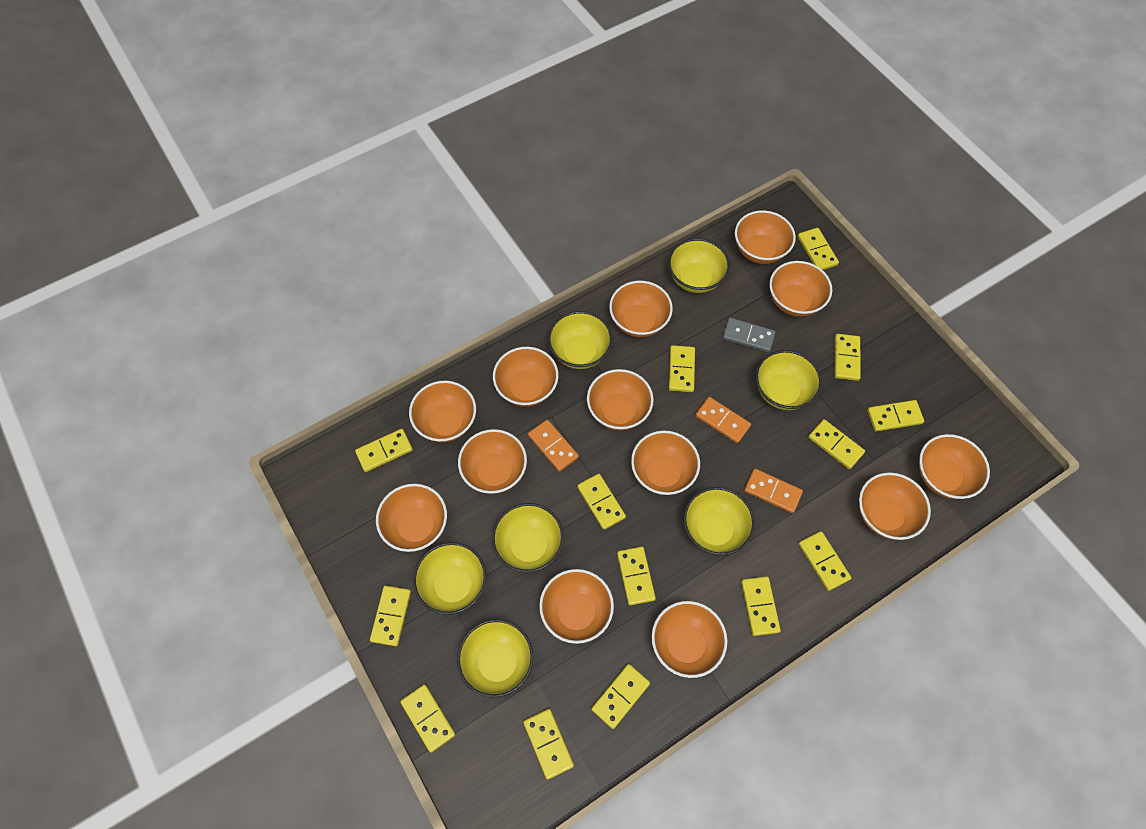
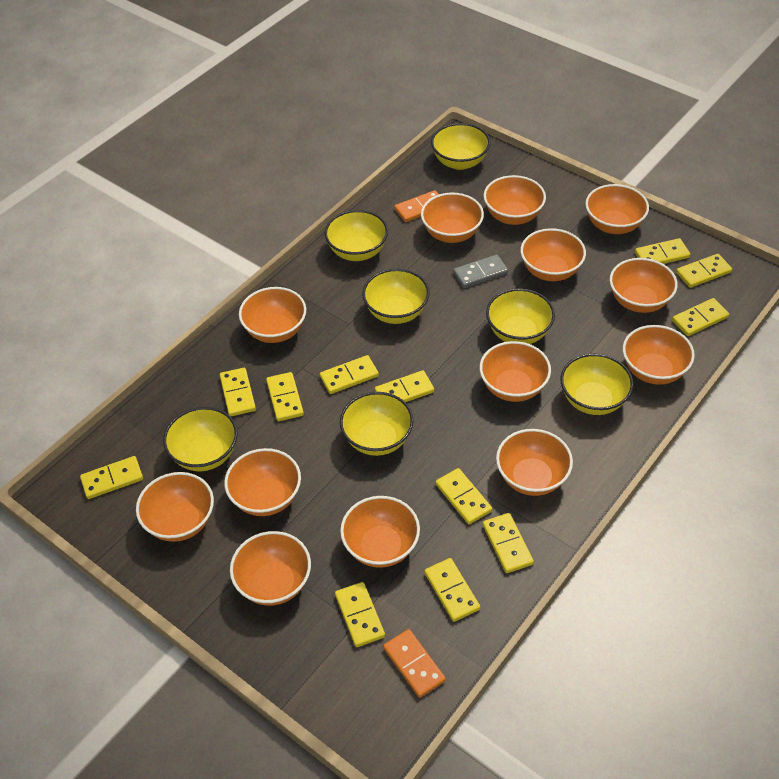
orange domino: [528,420,579,472] [695,397,751,443] [744,468,803,513] = 3 -> [383,629,446,698] [395,190,439,222] = 2
yellow domino: [355,429,413,472] [370,586,411,646] [400,685,456,753] [523,709,574,779] [577,474,626,530] [591,664,650,729] [617,547,656,606] [669,345,695,392] [741,576,781,636] [797,228,839,270] [798,531,851,591] [808,419,865,469] [835,334,861,381] [867,400,924,432] = 14 -> [80,456,143,499] [220,368,256,416] [266,372,304,421] [320,355,379,394] [335,582,385,647] [375,370,434,402] [424,558,480,622] [436,468,492,524] [483,513,534,573] [635,238,690,264] [672,298,729,336] [676,254,732,288] = 12

